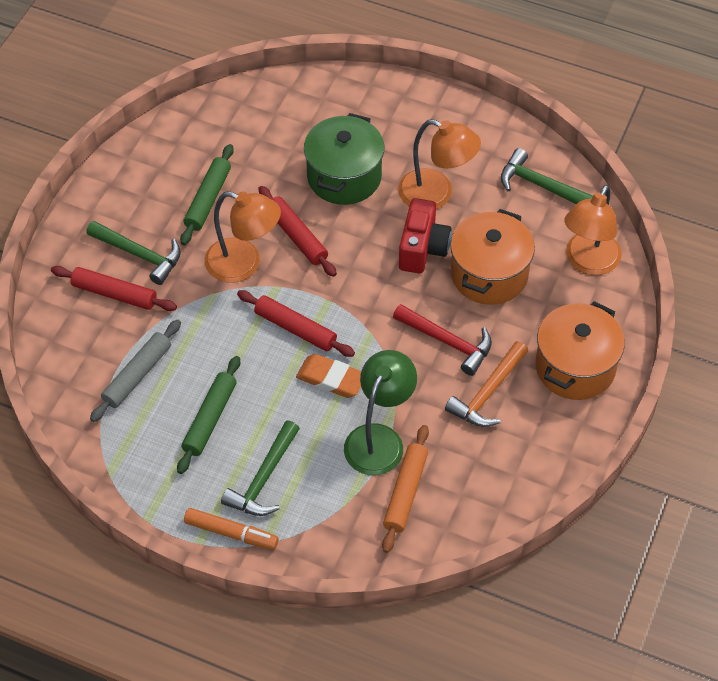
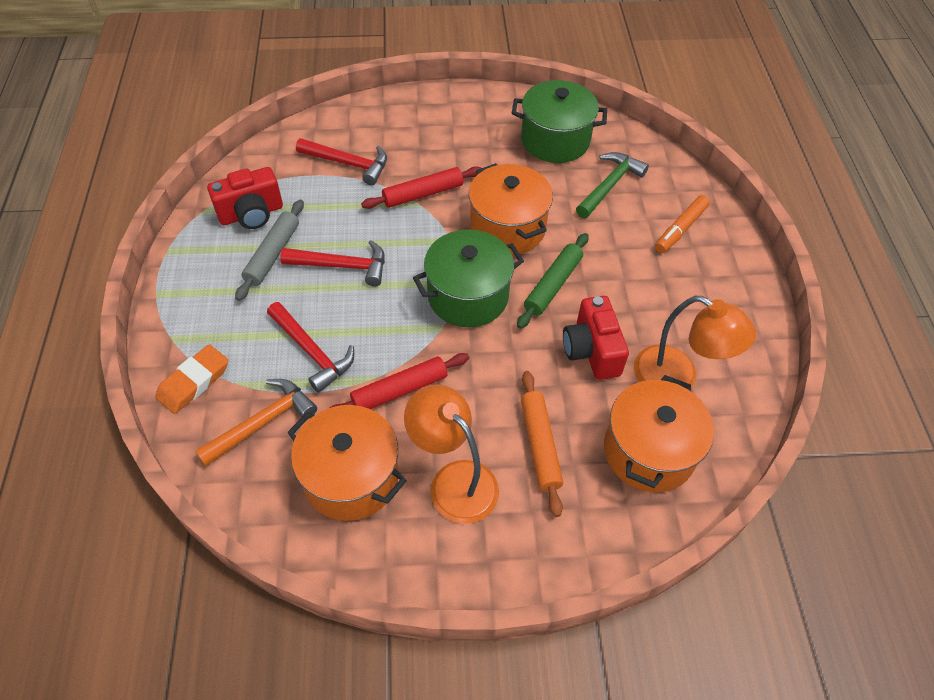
green hammer: [86,221,181,285] [221,420,300,516] [501,148,593,204] = 3 -> [576,152,649,218] = 1
green lamp: [344,350,417,475] = 1 -> none = 0
green pot: [304,113,384,205] = 1 -> [413,229,524,328] [512,80,607,163] = 2
green rolling pin: [177,356,240,474] [180,144,234,245] = 2 -> [517,233,589,329] = 1
orange lamp: [204,191,281,283] [398,119,481,209] [564,185,621,275] = 3 -> [404,384,499,524] [634,296,756,387] = 2
orange pot: [450,209,535,305] [536,301,625,400] = 2 -> [287,405,407,521] [469,163,553,255] [604,375,714,492] = 3
red camera: [399,198,451,274] = 1 -> [207,167,283,229] [563,296,629,380] = 2
red hammer: [393,304,492,376] = 1 -> [267,302,354,393] [280,240,385,287] [296,138,387,186] = 3
red rolling pin: [51,266,177,311] [237,290,355,357] [258,186,337,277] = 3 -> [330,353,469,409] [361,166,481,209] = 2

